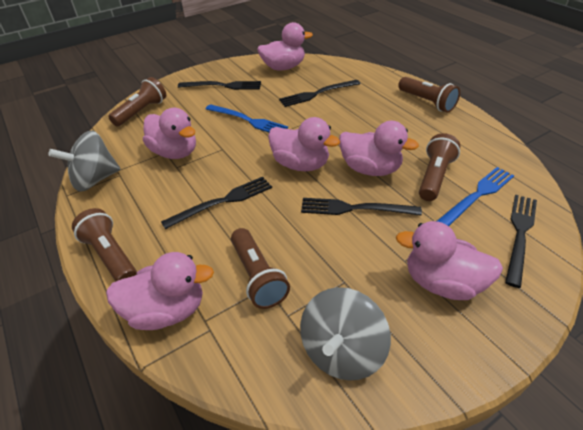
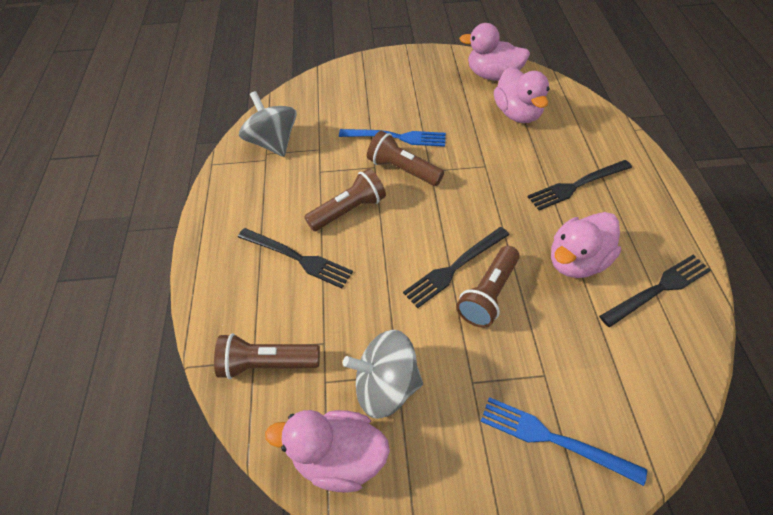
black fork: [161,177,272,229] [178,81,261,90] [279,80,361,107] [301,198,422,216] [505,195,537,288] = 5 -> [238,228,353,288] [403,227,509,308] [527,160,632,210] [599,255,711,327] = 4
brown flashlight: [72,208,137,281] [108,77,166,126] [231,228,290,309] [398,77,460,113] [419,133,460,201] = 5 -> [214,333,320,379] [304,168,386,231] [367,131,444,186] [456,246,520,328] = 4
pink duck: [106,252,214,330] [143,108,196,159] [257,22,313,70] [268,117,340,171] [339,121,419,176] [396,221,503,300] = 6 -> [265,410,390,493] [459,23,530,81] [494,67,549,123] [551,212,621,278] = 4

